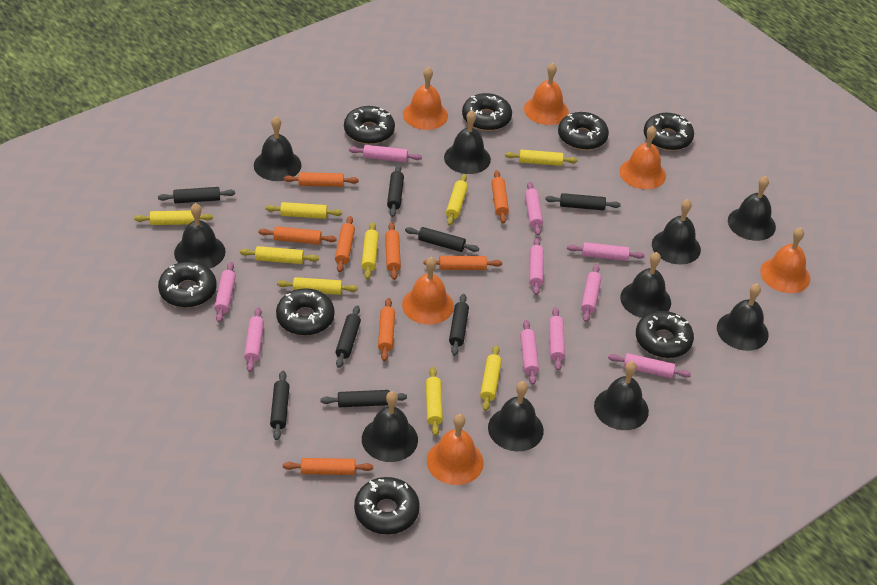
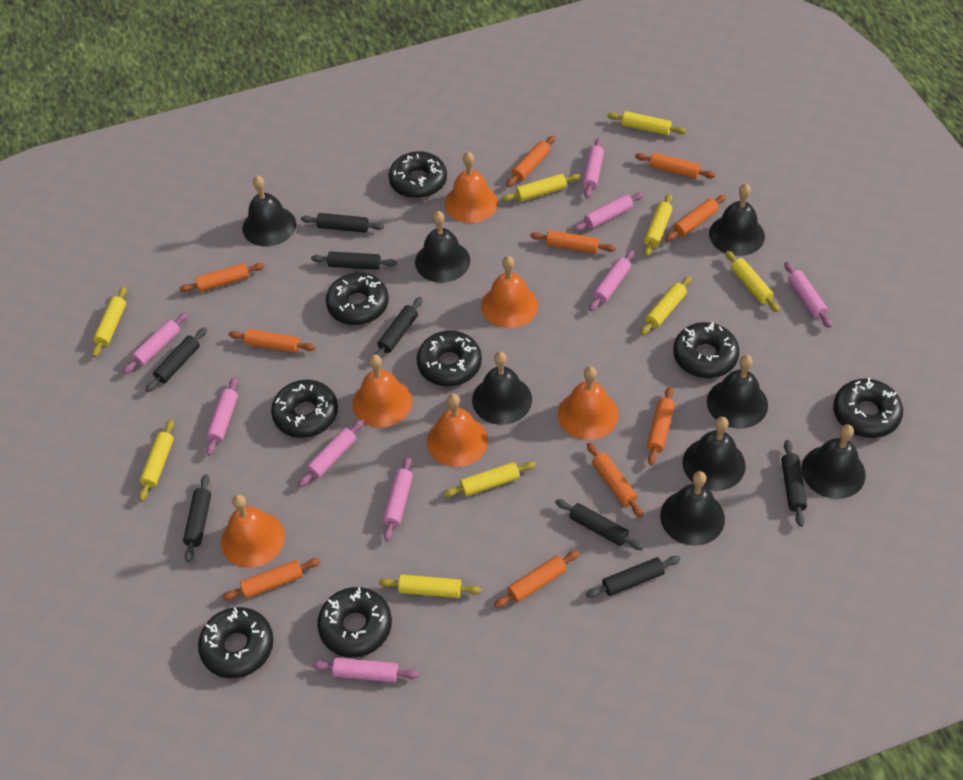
black bell: [174,203,226,269] [254,116,302,181] [362,391,418,462] [444,110,491,174] [488,381,544,452] [594,361,649,430] [620,252,671,318] [652,199,701,265] [717,283,769,351] [728,176,776,241] = 10 -> [242,176,296,246] [415,211,470,283] [472,352,532,425] [660,471,725,546] [683,417,745,491] [707,355,768,429] [709,183,765,256] [802,424,866,499] = 8
orange rolling pin: [259,226,337,245] [283,172,359,187] [283,458,373,475] [335,216,355,272] [378,298,395,361] [385,222,401,280] [424,256,502,270] [492,170,509,223] = 8 -> [179,263,265,292] [222,558,320,601] [229,329,316,353] [494,550,580,608] [506,135,555,187] [530,230,616,253] [587,442,643,517] [635,153,715,179] [647,386,675,465] [665,194,726,241] = 10
pink rolling pin: [214,262,236,323] [244,307,264,372] [349,145,422,162] [520,320,539,385] [525,182,543,236] [529,238,544,295] [549,307,565,371] [567,242,645,261] [581,264,601,322] [608,353,691,378] = 10 -> [123,312,188,374] [206,377,238,456] [298,419,364,487] [312,657,419,682] [383,455,413,541] [573,192,644,231] [582,138,604,199] [589,250,634,311] [784,262,832,328] = 9

